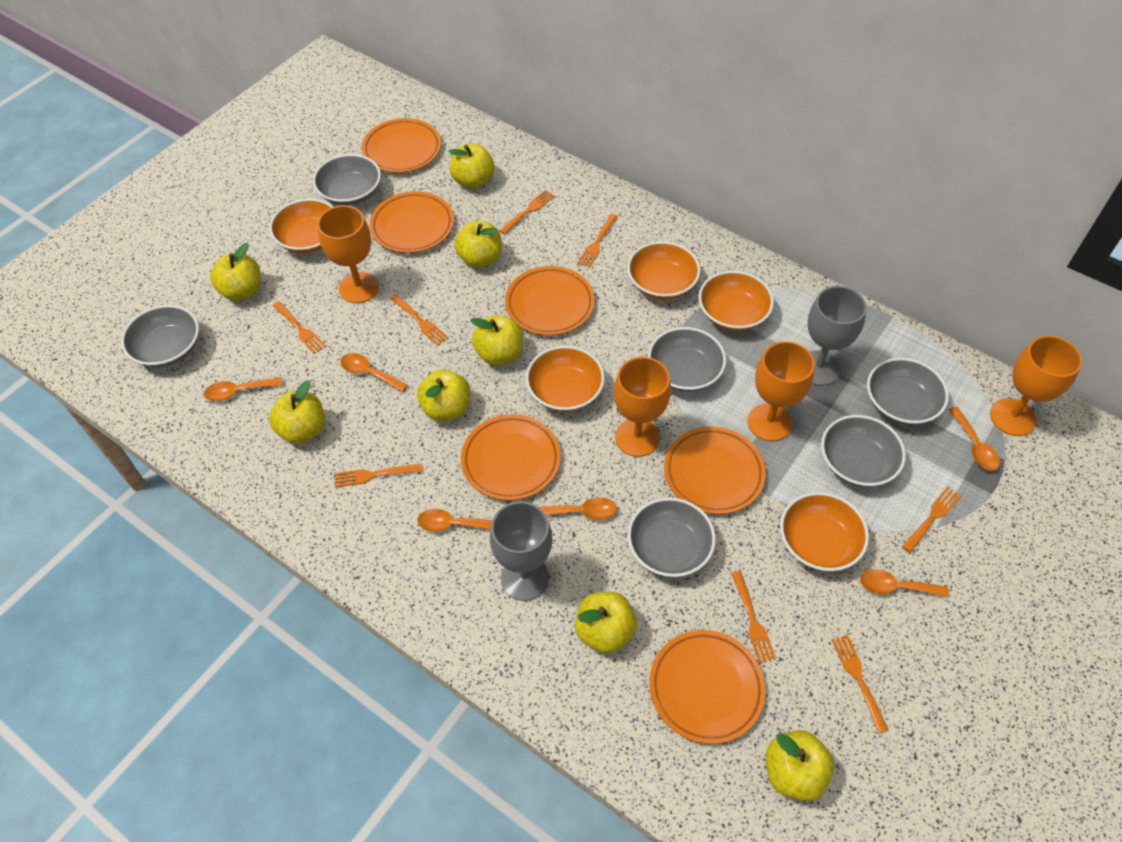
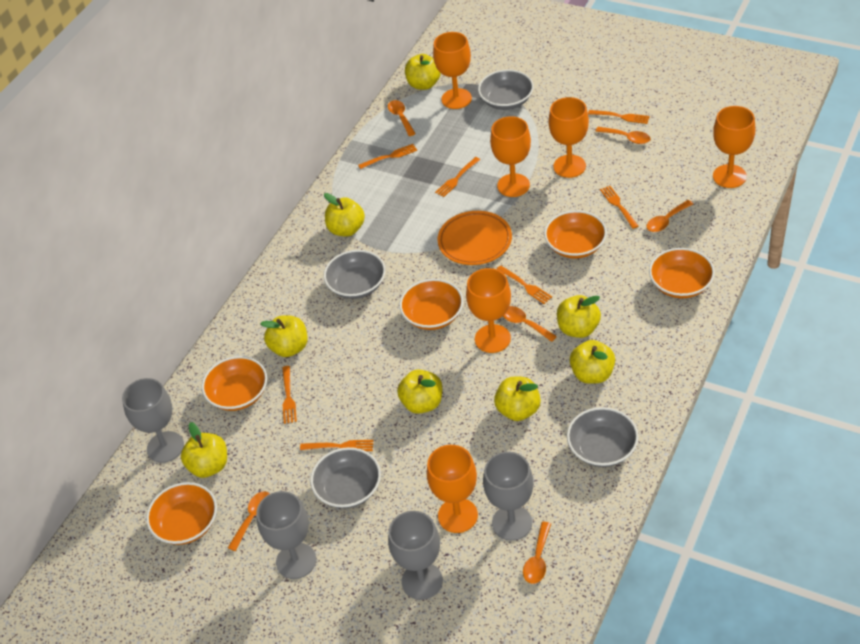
grey bowl: [121,305,199,367] [313,154,381,206] [628,498,716,577] [648,327,726,392] [821,415,906,487] [867,358,949,425] = 6 -> [310,447,381,509] [324,250,386,299] [478,70,534,110] [567,407,639,467] = 4
grey goblet: [490,501,553,601] [808,286,867,386] = 2 -> [122,378,184,463] [256,491,316,579] [388,511,443,600] [483,452,533,541] = 4
orange fork: [273,301,326,354] [334,464,422,487] [390,294,449,346] [499,190,555,235] [577,214,618,268] [731,571,776,663] [832,635,889,733] [902,486,962,553] = 8 -> [282,366,297,424] [300,440,373,451] [358,144,417,169] [435,157,480,197] [497,265,552,304] [588,110,649,124] [600,186,638,229] = 7
orange goblet: [317,205,379,303] [614,357,671,457] [748,341,815,442] [990,336,1082,436] = 4 -> [427,445,478,533] [433,32,472,109] [466,268,511,353] [490,116,531,197] [549,97,589,178] [713,106,755,188] = 6
orange plate: [362,118,441,173] [370,191,454,253] [461,414,561,501] [505,266,595,336] [650,630,765,744] [664,426,766,514] = 6 -> [438,211,512,265] = 1

